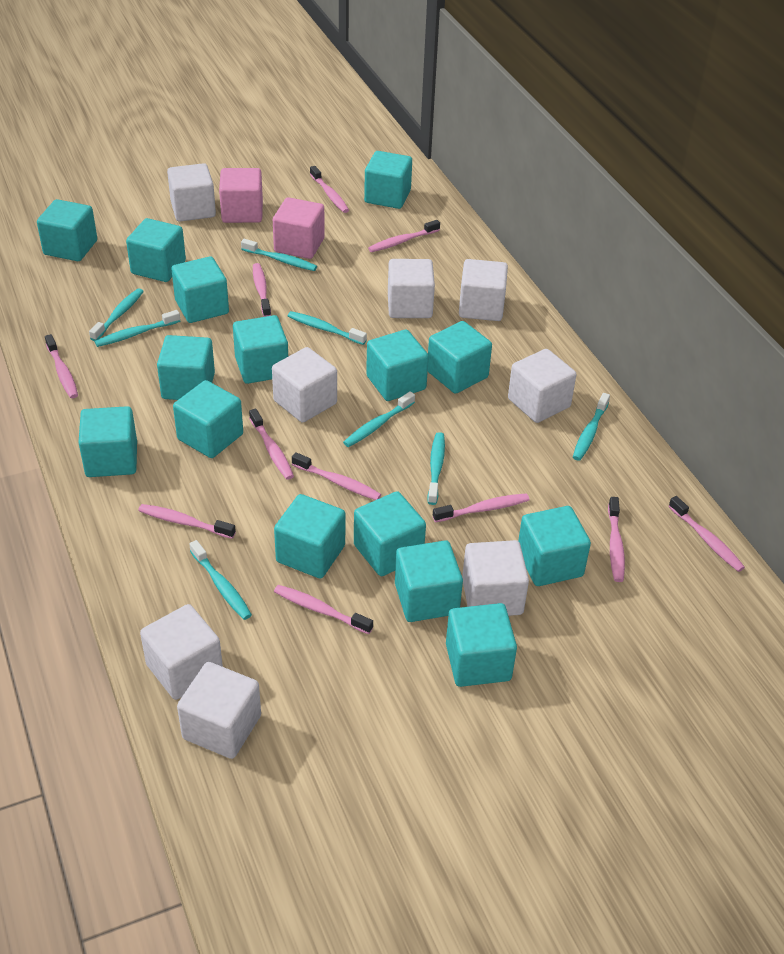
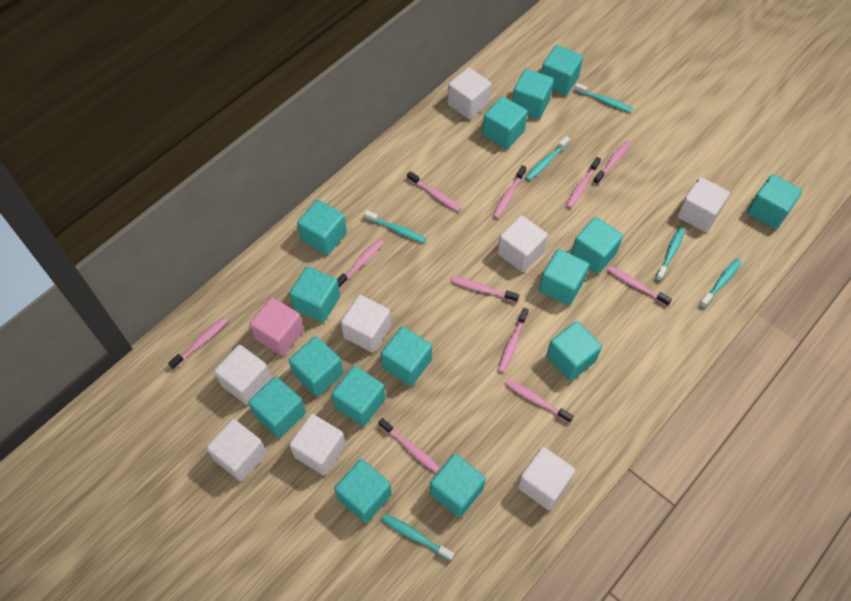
pink cube: [219,168,263,223] [273,197,325,259] = 2 -> [250,298,304,356] = 1
turquoise toothbrush: [89,288,144,341] [95,310,180,347] [190,540,252,620] [241,239,317,271] [288,311,367,345] [343,391,415,447] [428,432,445,505] [573,393,610,461] = 8 -> [364,210,426,243] [381,514,454,561] [525,136,570,181] [574,83,633,113] [655,227,685,281] [699,259,742,308] = 6

